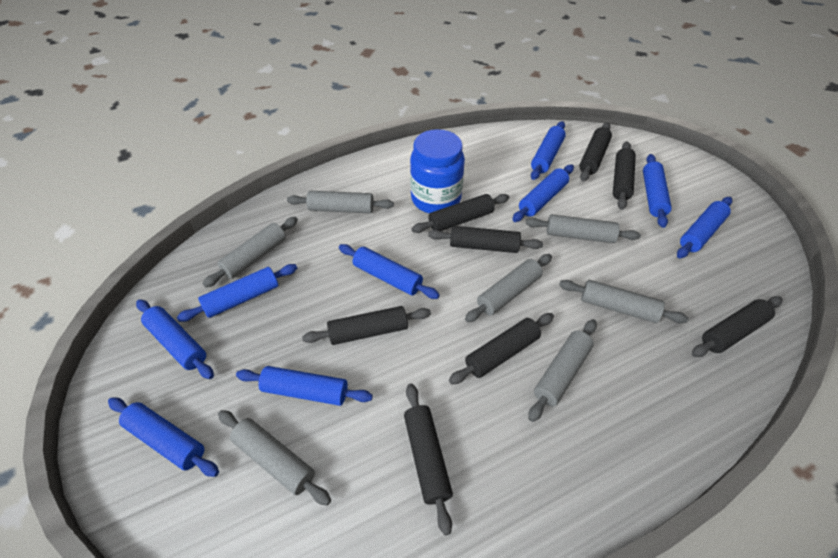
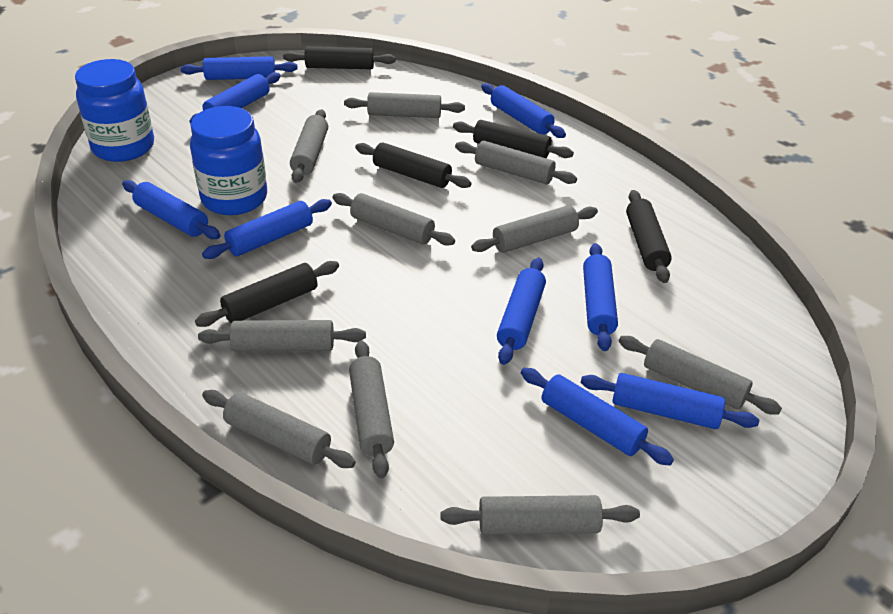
black rolling pin: [302,306,431,345] [404,384,453,535] [411,194,509,233] [428,226,543,253] [449,313,554,384] [579,122,612,182] [613,142,636,210] [692,296,783,357] = 8 -> [195,261,339,327] [283,46,396,69] [355,143,472,188] [453,120,574,158] [626,190,672,283] = 5
blue jar: [410,129,465,213] = 1 -> [75,59,154,162] [190,106,267,215] = 2
grey rolling pin: [203,217,298,287] [218,410,331,506] [287,191,394,213] [465,254,552,322] [526,214,641,243] [528,319,597,422] [559,280,689,323] = 7 -> [198,320,366,352] [202,390,356,468] [290,109,328,183] [332,193,455,246] [344,92,465,118] [349,340,394,478] [441,495,640,535] [455,141,577,184] [471,205,598,253] [619,336,782,415] = 10

